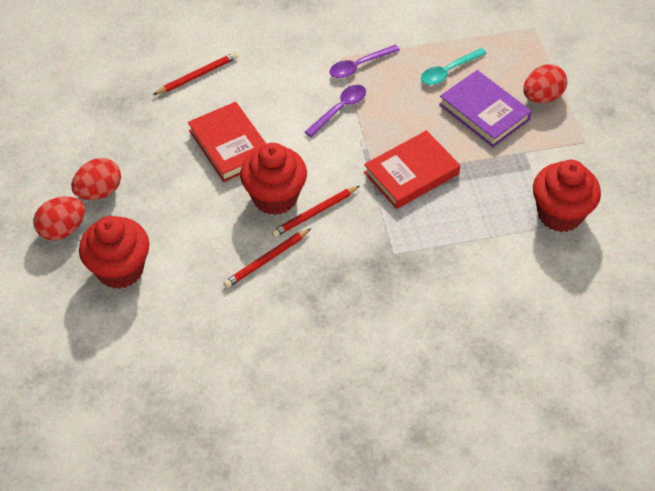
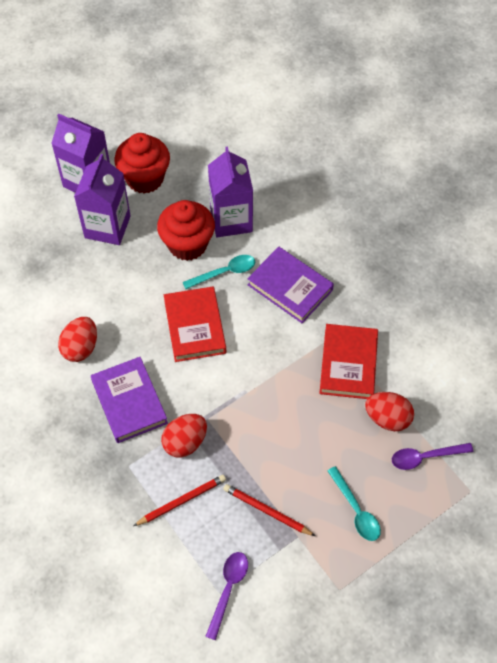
purple book: [439,70,532,147] = 1 -> [91,357,168,443] [247,247,334,323] = 2
purple carton: none = 0 -> [51,114,110,193] [74,154,131,245] [208,146,253,237] = 3
red cupcake: [79,216,149,289] [240,143,307,215] [533,160,601,232] = 3 -> [114,133,170,194] [157,200,215,261] = 2
red pencil: [153,52,238,95] [223,228,311,288] [272,186,359,237] = 3 -> [133,475,226,526] [223,484,315,536] = 2
turquoise spoon: [421,48,487,85] = 1 -> [183,255,255,289] [327,466,381,541] = 2

